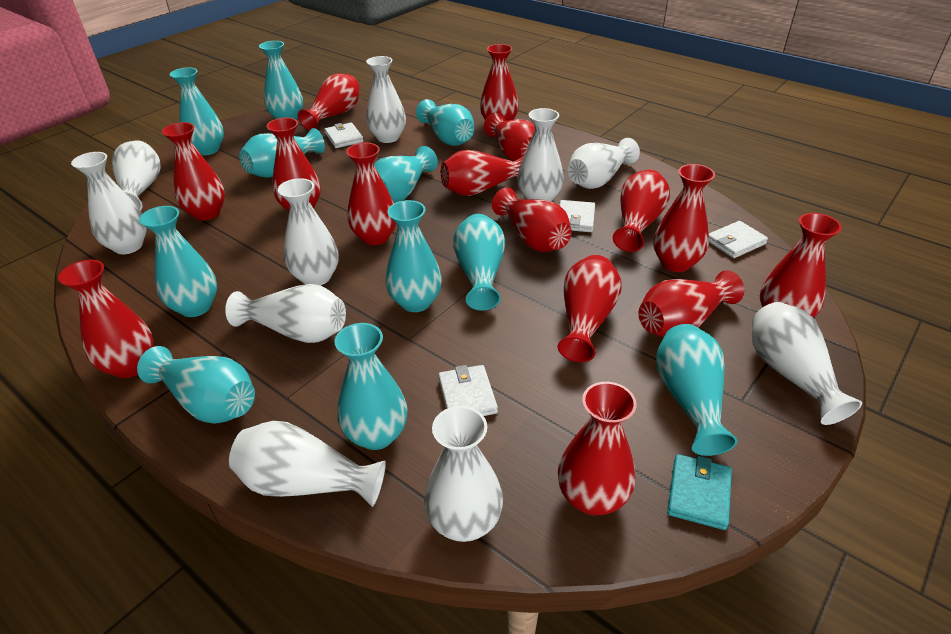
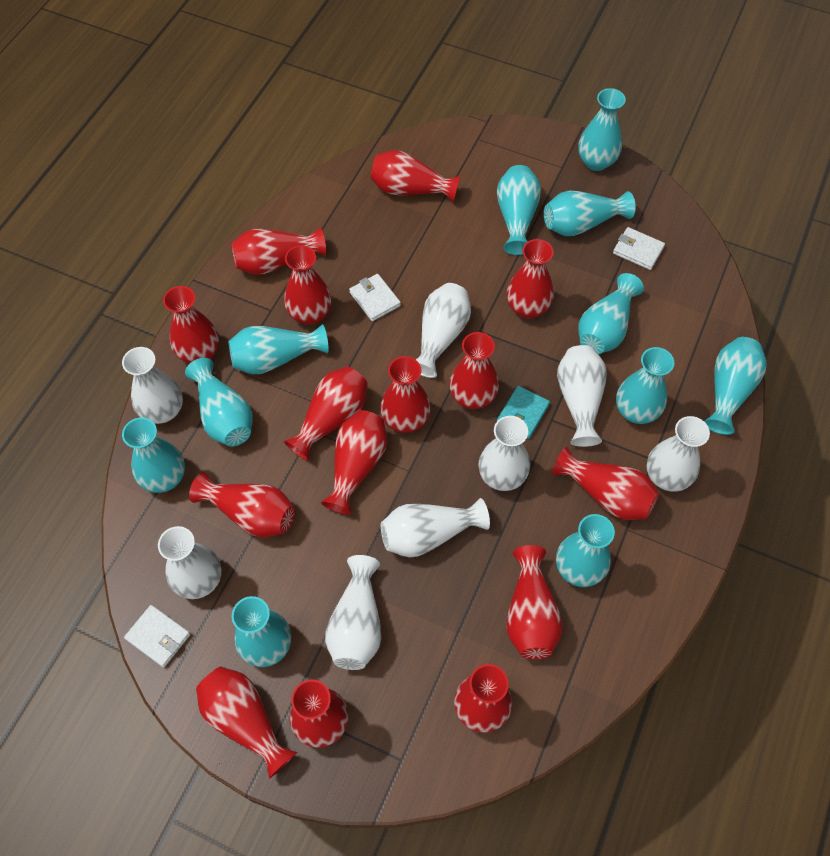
white vase: [71,152,147,255] [112,140,160,211] [225,284,346,343] [229,421,386,507] [278,178,339,286] [366,56,406,143] [424,406,503,542] [517,108,564,202] [568,138,640,189] [752,302,862,425] = 10 -> [122,347,183,424] [158,526,221,599] [325,555,381,670] [381,498,490,557] [416,283,471,378] [478,416,530,491] [557,345,607,447] [647,416,710,492] = 8
white wallet: [325,123,363,148] [438,365,498,416] [559,200,595,232] [709,221,768,258] = 4 -> [124,605,190,668] [349,274,401,321] [613,227,665,270] = 3

